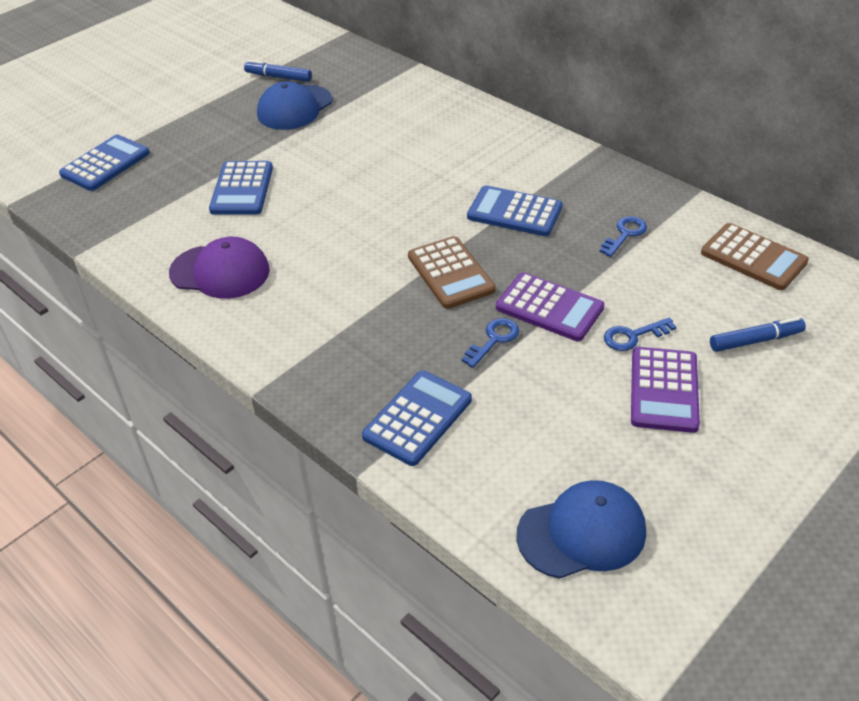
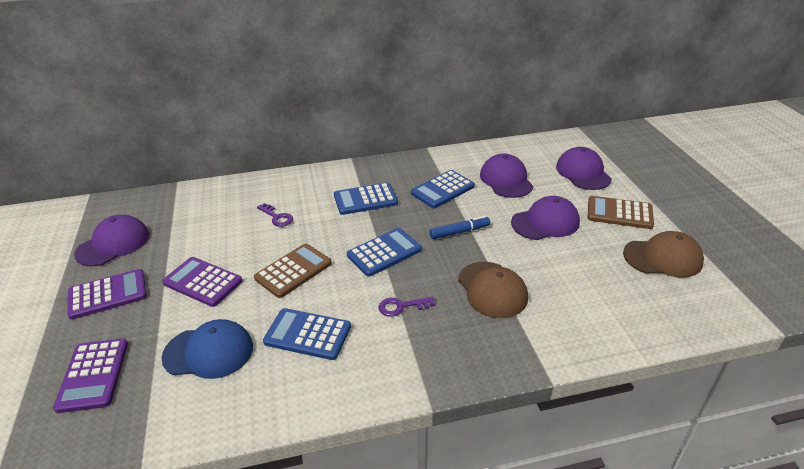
blue cap: [257,81,333,130] [516,480,646,579] = 2 -> [161,319,253,379] = 1
blue key: [462,318,519,368] [600,216,647,257] [604,318,676,351] = 3 -> none = 0
blue marker: [244,60,312,82] [710,317,806,352] = 2 -> [429,216,490,239] = 1
brown cap: none = 0 -> [458,262,528,318] [623,231,704,278] = 2
purple calculator: [496,272,604,341] [631,347,700,433] = 2 -> [53,338,128,413] [67,269,147,319] [162,257,242,307] = 3
purple cap: [169,237,270,299] = 1 -> [74,215,149,266] [480,153,533,198] [511,196,580,240] [556,147,612,190] = 4
purple key: none = 0 -> [257,203,293,227] [378,297,435,317] = 2

